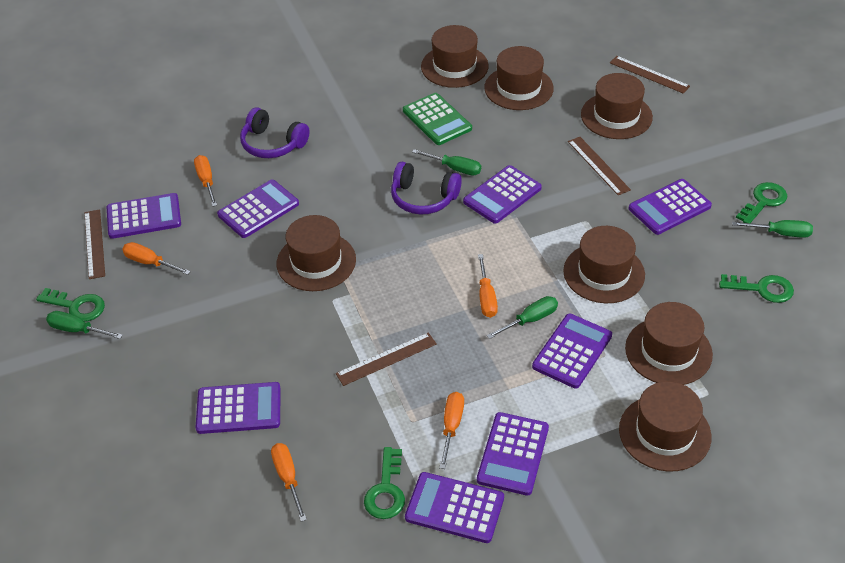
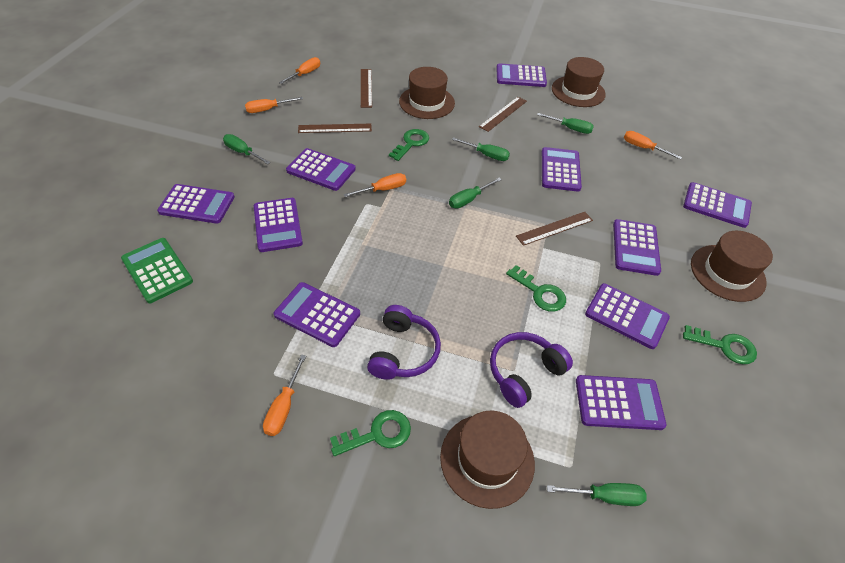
brown hat: [277,215,356,291] [421,25,489,88] [484,46,554,110] [563,226,645,303] [581,73,653,139] [619,381,712,472] [625,302,713,385] = 7 -> [399,67,455,119] [440,411,535,509] [552,57,606,107] [691,231,773,302] = 4
green screwdriver: [46,311,123,339] [412,149,481,176] [486,296,558,339] [732,220,813,238] = 4 -> [223,134,271,165] [449,178,502,209] [452,137,510,161] [537,113,594,134] [547,483,647,506] = 5
purple calculator: [107,193,181,239] [196,382,281,434] [217,180,299,238] [405,472,504,543] [463,165,542,224] [477,412,549,496] [532,313,612,389] [629,179,712,235] = 8 -> [157,184,235,224] [254,198,303,252] [274,282,360,347] [286,148,356,191] [496,63,547,87] [542,147,582,192] [576,375,667,430] [585,283,670,349] [613,219,661,276] [683,182,752,228] = 10

